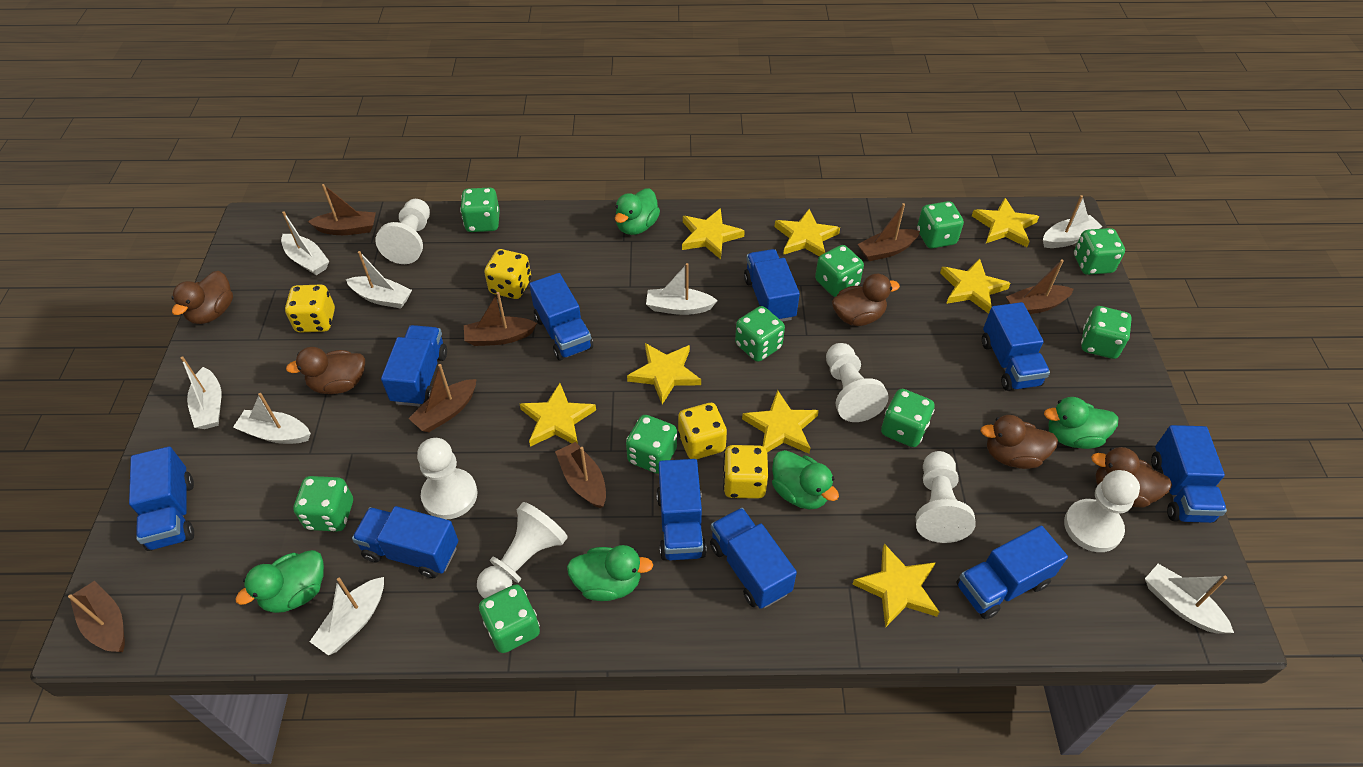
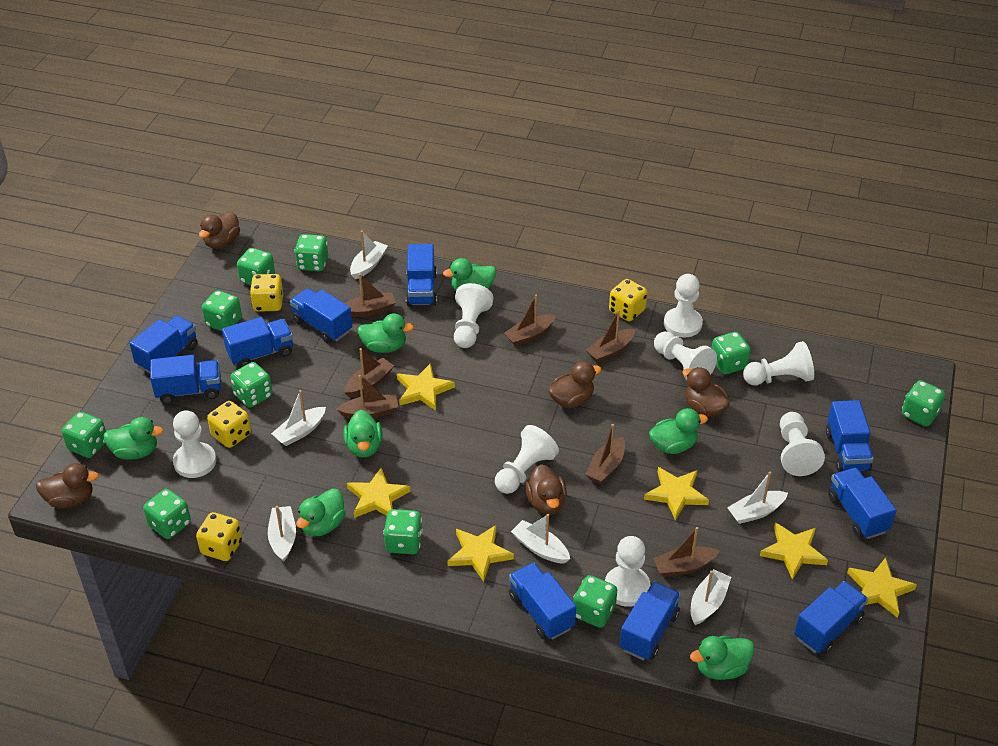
green duck: [235,550,324,613] [567,545,653,601] [615,188,660,235] [772,450,839,510] [1044,397,1118,449] = 5 -> [103,417,163,459] [296,489,346,536] [343,410,382,458] [358,313,414,353] [443,258,496,291] [649,408,708,454] [690,636,755,680] = 7
white boat: [181,357,221,429] [233,393,311,444] [281,211,329,275] [310,577,384,655] [346,251,412,309] [646,263,718,315] [1043,195,1103,248] [1145,564,1234,634] = 8 -> [268,506,296,562] [271,390,326,446] [350,231,388,279] [511,514,570,564] [691,569,731,625] [727,472,788,524] = 6
white pawn: [375,199,430,264] [417,438,477,519] [477,502,568,599] [826,343,889,422] [916,451,976,543] [1064,470,1140,552] = 6 -> [173,410,216,478] [454,283,494,348] [495,425,559,494] [605,536,650,607] [654,331,717,380] [664,274,703,338] [743,341,814,385] [780,412,825,476] = 8
yellow star: [520,383,596,447] [627,343,701,404] [682,208,745,259] [742,390,819,454] [774,209,840,256] [853,544,939,628] [940,259,1011,314] [972,198,1039,247] = 8 -> [347,468,411,518] [397,363,455,411] [448,525,514,582] [644,467,709,520] [760,522,828,580] [847,557,917,618] = 6

